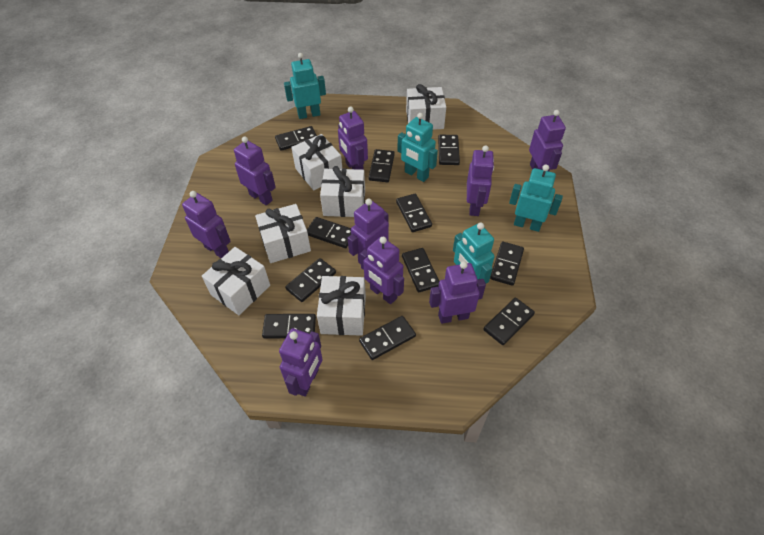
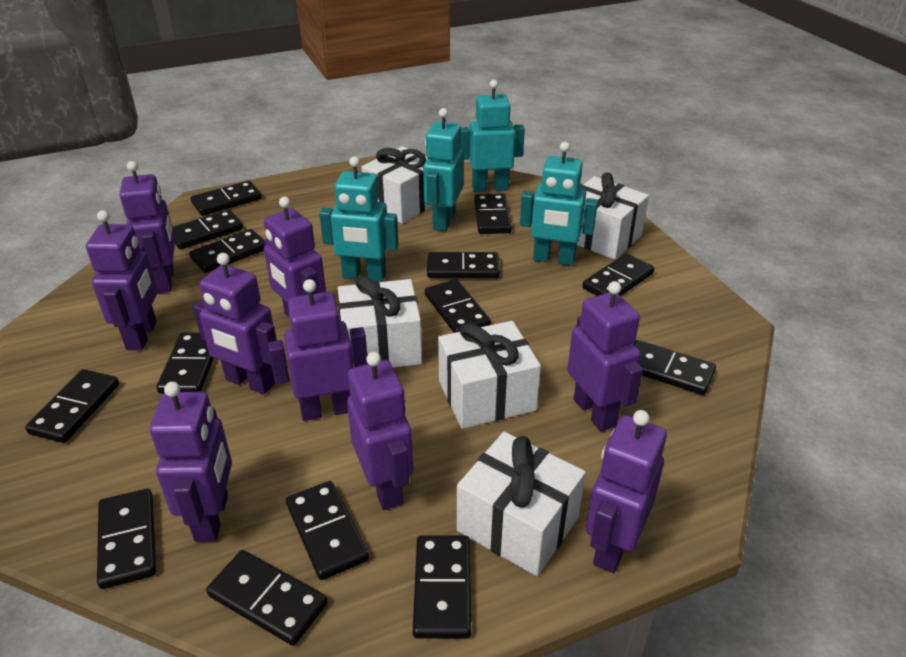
black domino: [262,314,316,338] [275,126,317,151] [285,258,336,302] [307,217,351,248] [359,316,416,360] [368,149,395,182] [396,194,432,232] [402,248,439,292] [438,135,460,165] [483,298,535,345] [490,242,524,286] = 11 -> [25,369,119,443] [97,489,156,589] [157,332,214,394] [172,210,243,250] [189,229,265,273] [191,181,262,216] [206,550,328,646] [286,481,369,580] [413,535,471,639] [425,279,491,333] [427,252,500,278] [474,194,512,234] [582,253,655,296] [634,340,716,395] = 14
white gift: [202,247,270,315] [255,204,311,263] [291,134,342,190] [317,276,366,336] [320,166,365,217] [406,84,446,130] = 6 -> [338,276,422,367] [361,146,432,224] [438,321,541,429] [457,432,586,576] [577,172,649,260] = 5

